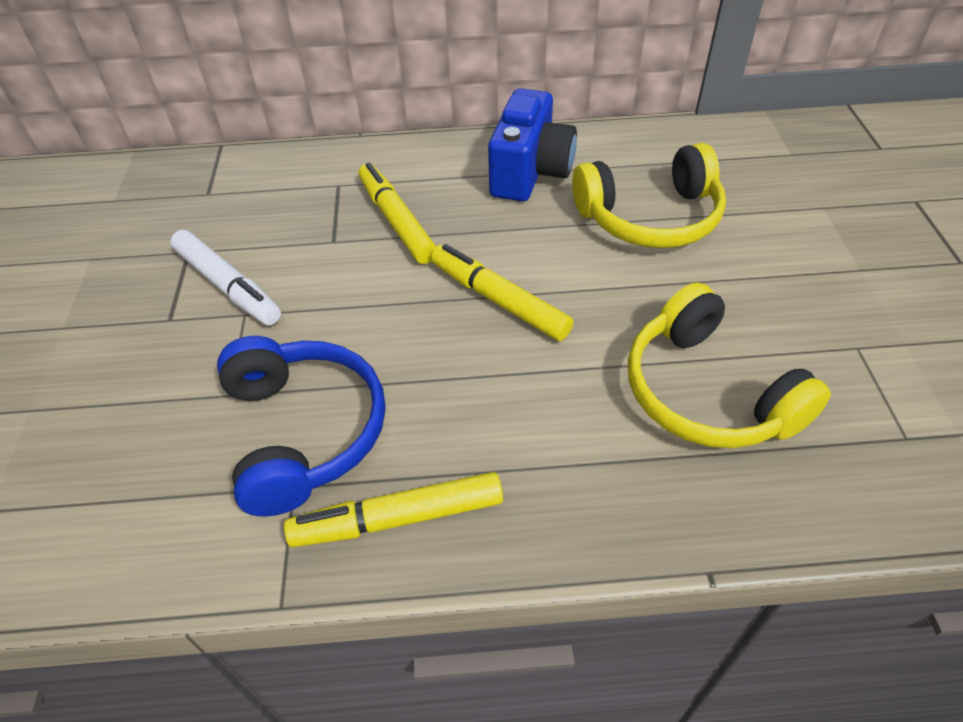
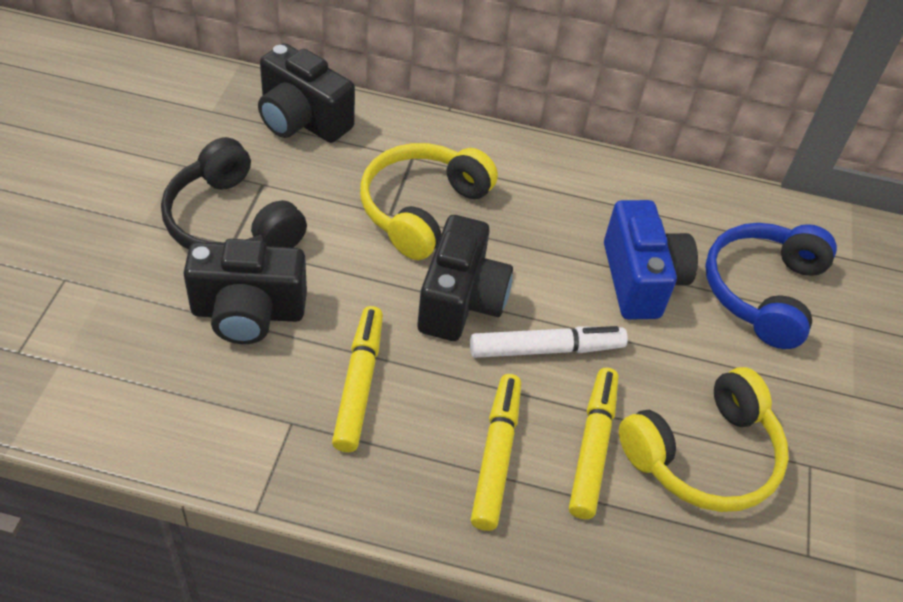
black camera: none = 0 -> [183,239,307,344] [258,43,355,143] [418,215,513,341] = 3
black headphones: none = 0 -> [161,137,307,250] = 1

